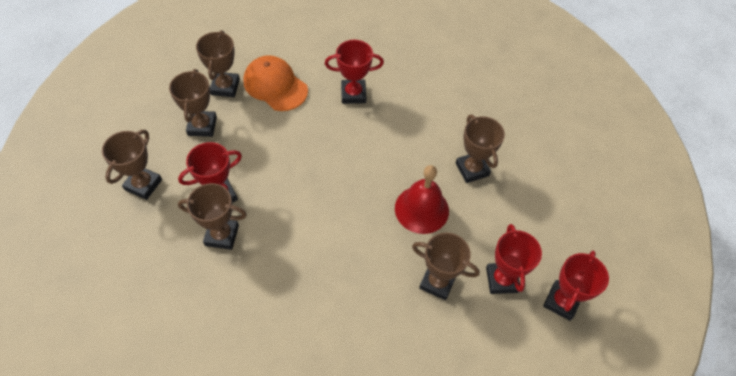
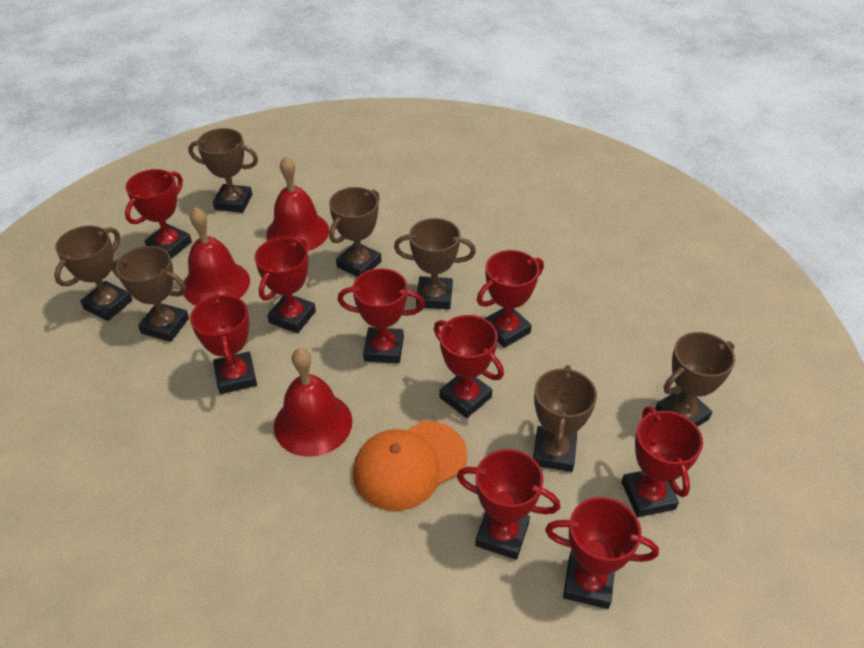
brown trophy: [102,130,162,200] [169,69,217,137] [178,183,247,250] [196,30,240,97] [412,232,480,300] [456,115,505,183] = 6 -> [54,226,132,321] [111,246,189,342] [188,128,258,213] [329,187,381,277] [394,218,476,310] [533,365,597,472] [655,332,735,427] = 7
red bell: [395,165,449,234] = 1 -> [184,207,250,306] [266,156,329,251] [274,348,352,457] = 3
red trophy: [178,142,242,203] [325,40,384,104] [486,224,542,294] [543,251,609,321] = 4 -> [125,169,192,259] [190,293,257,394] [255,237,316,333] [338,268,425,364] [434,315,504,418] [457,449,560,560] [477,250,544,348] [545,497,659,609] [622,406,703,517] = 9

